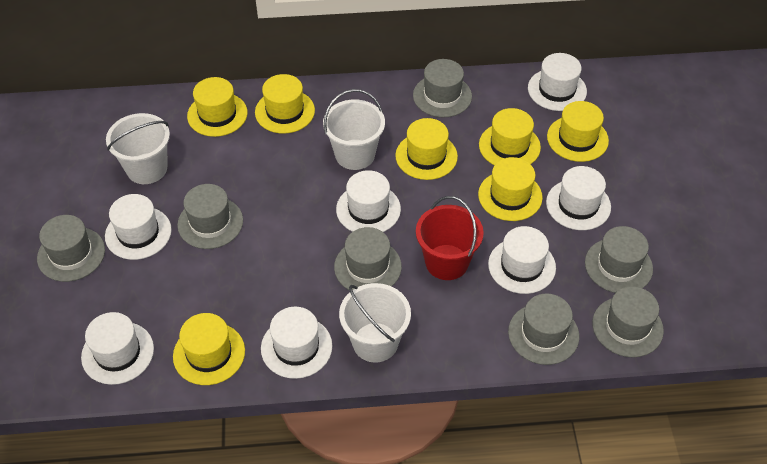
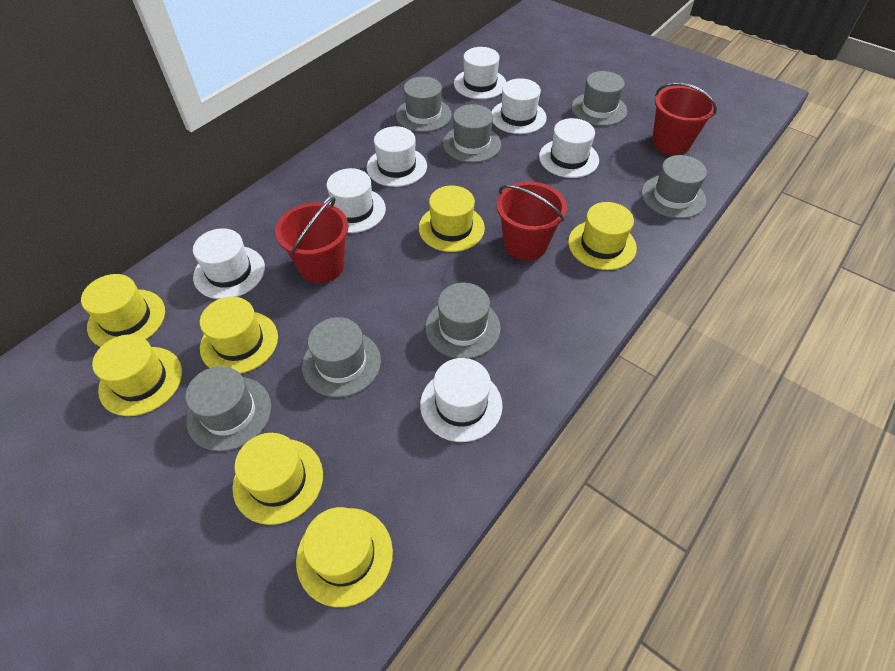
red bucket: [416,196,484,280] = 1 -> [275,197,348,283] [497,182,567,260] [652,83,717,155] = 3
white bucket: [106,113,170,184] [323,89,385,170] [339,283,411,363] = 3 -> none = 0

